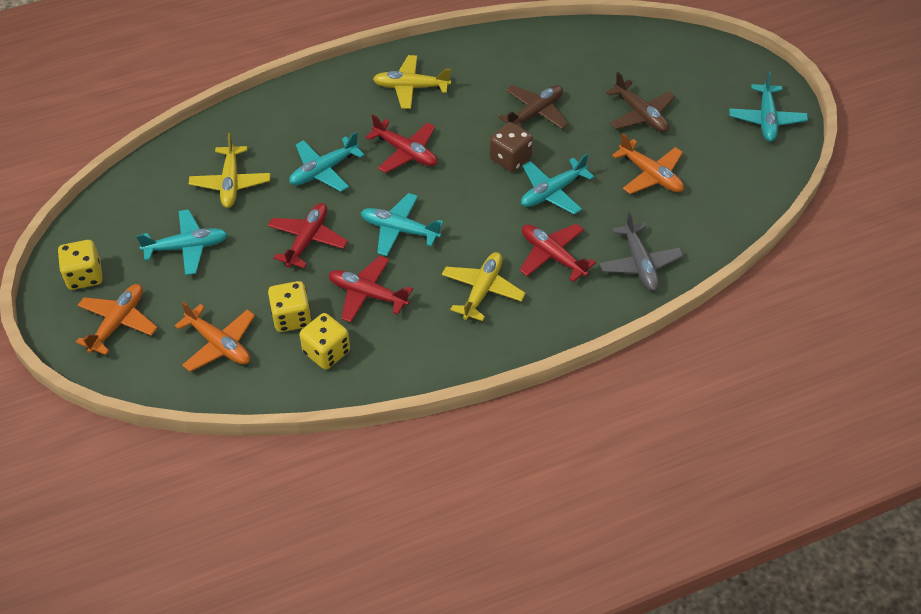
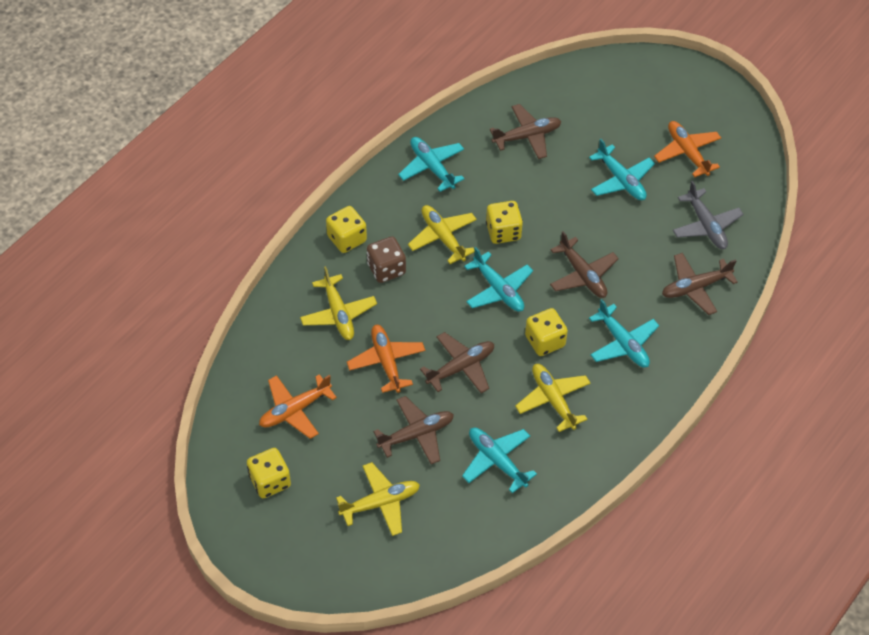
brown plane: [498,85,569,129] [606,72,675,132] = 2 -> [373,396,454,464] [420,332,494,393] [490,104,561,159] [550,231,619,298] [662,253,738,315] = 5
red plane: [268,203,348,268] [328,256,413,322] [366,114,437,173] [519,224,596,282] = 4 -> none = 0
yellow dice: [58,240,103,290] [268,281,312,332] [299,313,350,369] = 3 -> [247,448,291,498] [326,206,367,253] [486,201,523,244] [525,308,568,356] = 4
yellow plane: [189,133,270,208] [373,55,451,109] [442,252,526,321] = 3 -> [300,266,377,340] [336,462,420,536] [408,205,477,264] [515,364,591,432] = 4

